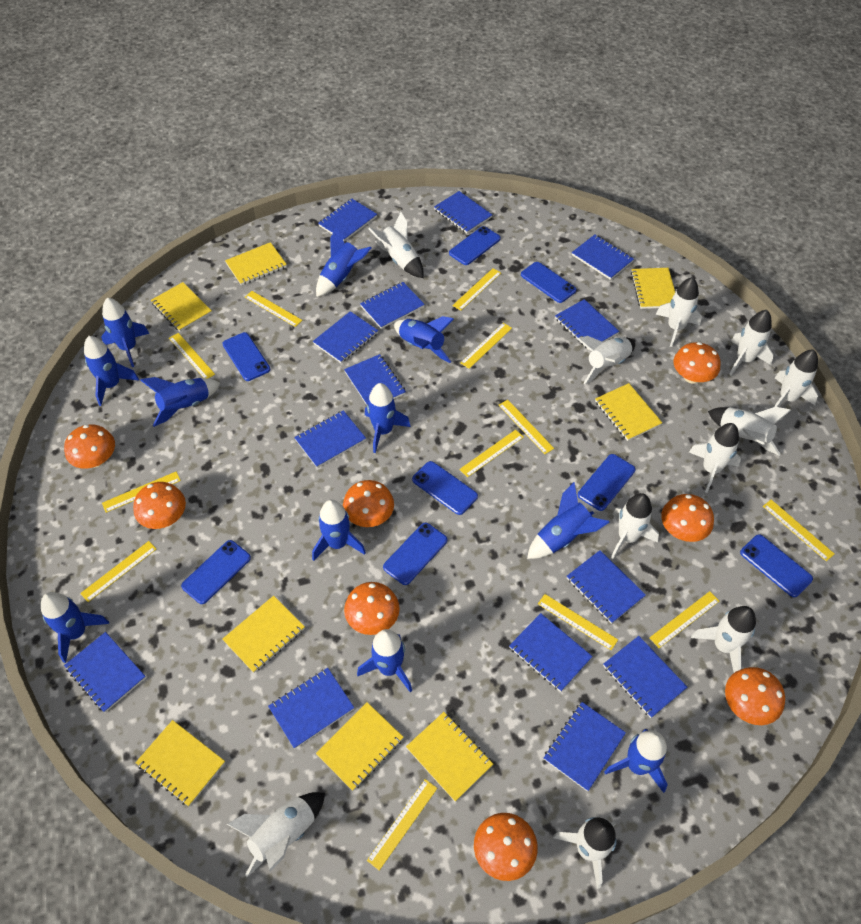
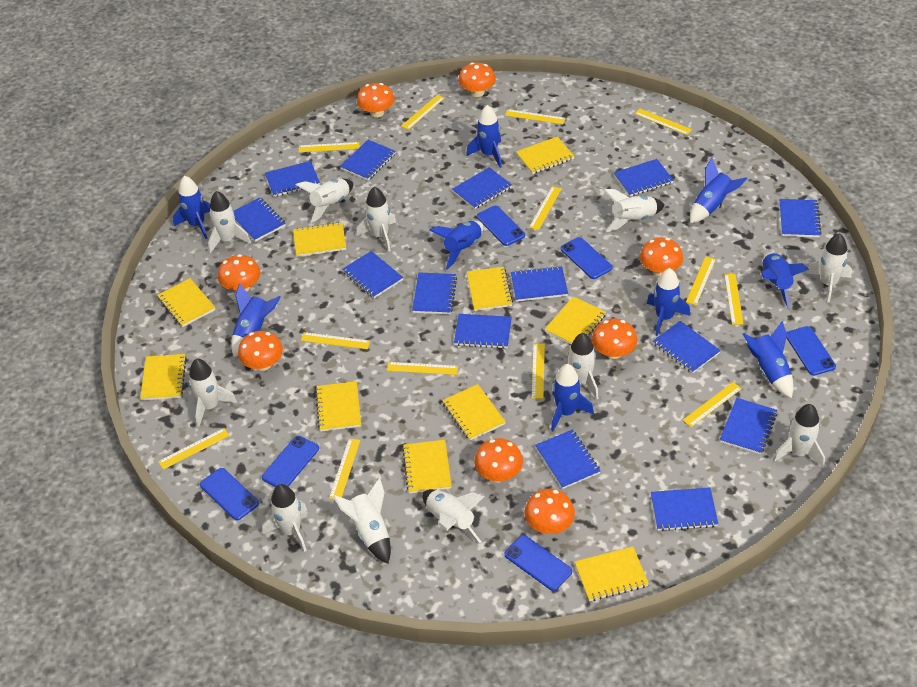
blue phone: [181,540,251,604] [222,332,270,381] [383,523,447,585] [412,461,478,515] [449,226,501,265] [521,262,576,303] [578,454,635,511] [740,534,813,597] = 8 -> [200,468,259,520] [262,436,319,487] [477,206,525,246] [504,535,572,591] [561,237,613,279] [786,326,836,376] = 6
blue rocket: [41,592,109,663] [84,336,139,406] [101,298,149,367] [140,377,220,427] [312,500,366,561] [316,227,372,297] [357,629,412,692] [365,383,411,453] [394,316,454,363] [527,482,610,559] [604,729,668,793] = 11 -> [173,176,210,239] [231,283,281,357] [429,221,484,269] [466,105,502,168] [551,364,594,431] [647,268,690,336] [690,158,747,223] [742,321,794,398] [761,252,809,307] = 9
yellow notebook: [135,720,225,807] [151,282,212,332] [222,596,305,673] [225,242,287,286] [316,702,403,791] [406,712,493,802] [595,383,662,441] [631,268,675,309] = 8 -> [140,354,187,400] [157,278,215,327] [293,222,346,257] [315,381,361,431] [402,440,452,493] [442,384,506,440] [467,267,513,311] [516,136,574,174] [544,296,606,344] [575,546,649,601] = 10
yellow ruler: [80,541,156,602] [102,472,181,513] [169,333,215,378] [245,291,302,327] [367,779,437,870] [452,268,501,311] [459,430,524,478] [460,323,512,369] [499,400,554,454] [538,594,618,650] [649,591,719,648] [763,500,834,561] = 12 -> [158,428,230,470] [299,142,359,152] [301,332,370,349] [329,438,360,499] [387,362,458,375] [401,95,445,130] [505,109,565,124] [529,186,561,230] [532,344,545,399] [635,108,692,135] [683,382,742,427] [686,256,716,305] [724,274,743,325] = 13

